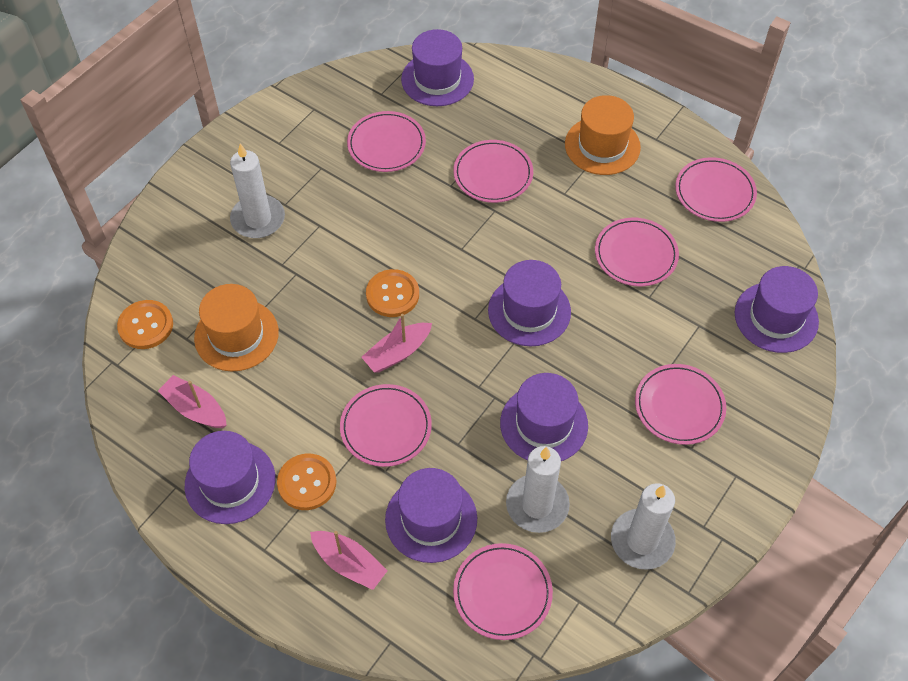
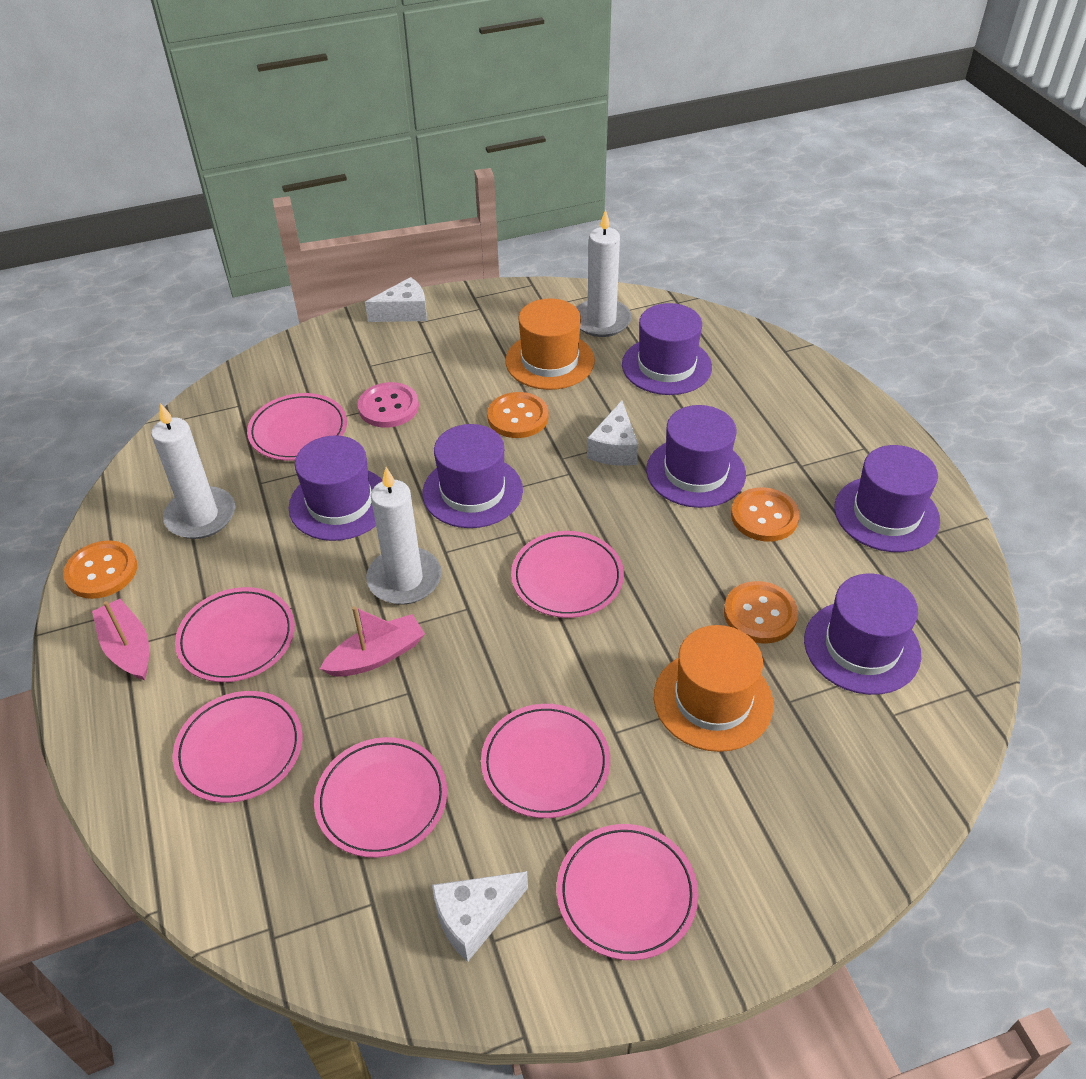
orange button: [117,300,173,349] [277,454,336,510] [366,269,419,317] = 3 -> [63,540,137,599] [487,392,548,438] [724,581,798,644] [731,487,800,542] = 4
pink boat: [158,375,227,428] [310,531,388,590] [361,314,432,373] = 3 -> [92,599,149,681] [320,606,425,677] = 2
pink button: none = 0 -> [358,382,419,428] = 1
white cheese: none = 0 -> [365,277,427,322] [432,871,528,962] [587,401,638,466] = 3

